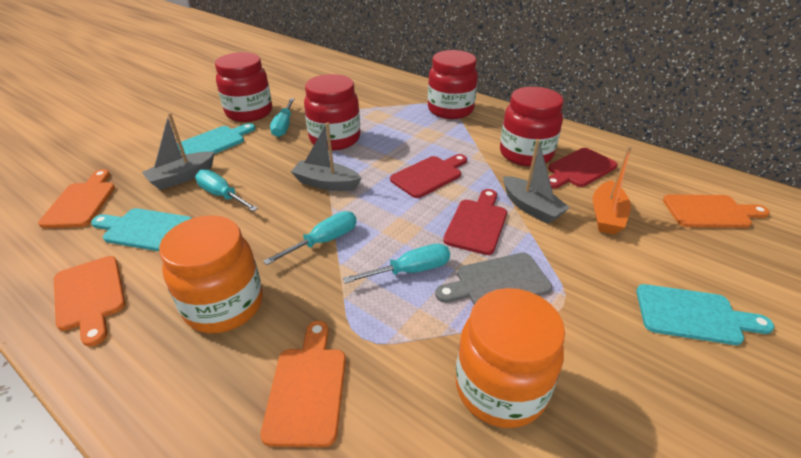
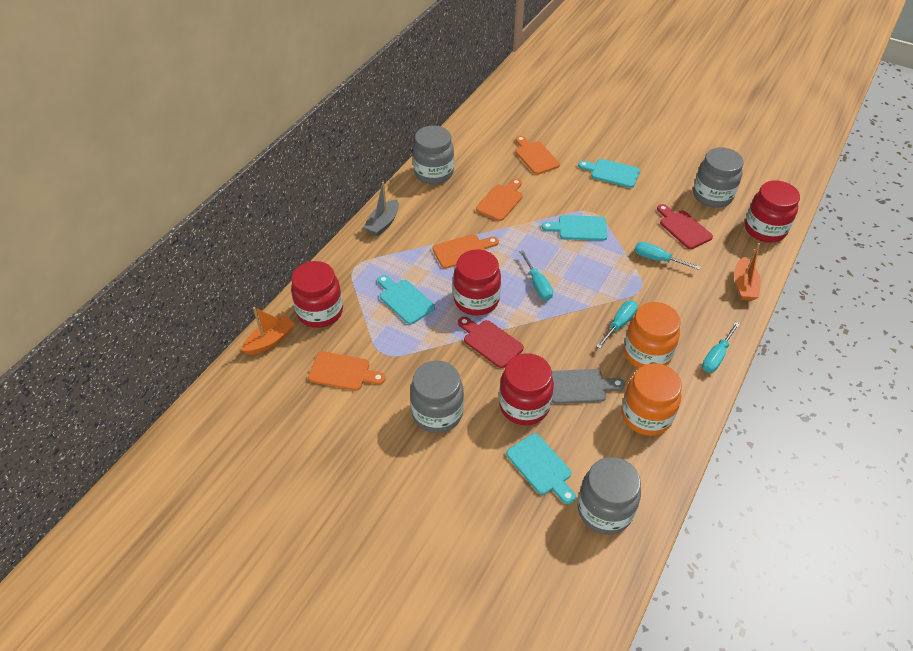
grey boat: [142,113,215,190] [291,122,361,191] [503,139,570,224] = 3 -> [363,182,399,236] = 1
grey jar: none = 0 -> [410,360,464,433] [413,126,454,184] [578,457,641,535] [693,147,744,208] = 4
orange boat: [593,146,632,235] = 1 -> [242,307,295,355] [734,243,761,301] = 2
red cutting board: [390,154,467,198] [443,189,507,255] [548,148,617,189] = 3 -> [458,317,524,368] [657,204,713,249] = 2
turquoise cutting board: [91,208,192,251] [177,123,255,155] [636,284,775,345] = 3 -> [377,275,435,324] [506,433,576,504] [542,215,607,241] [578,159,640,188] = 4

